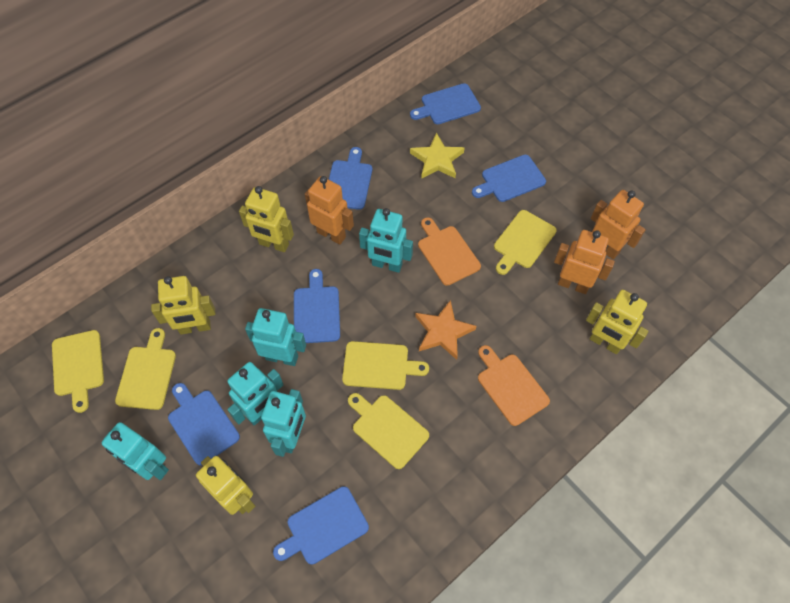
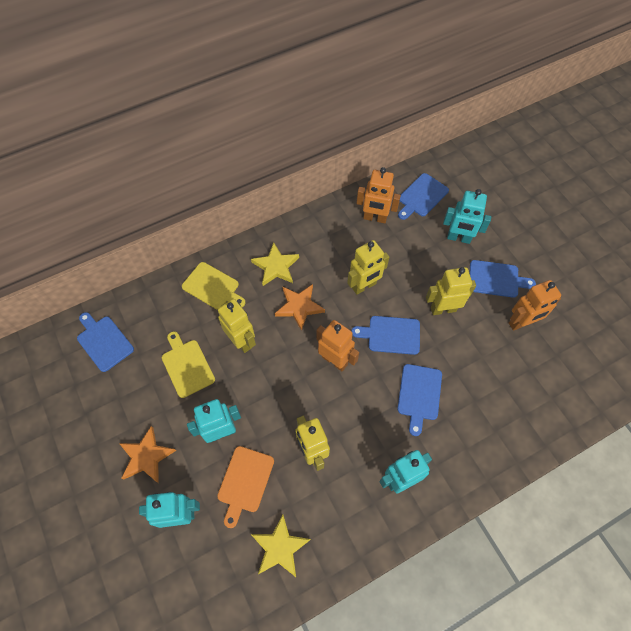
blue cutting board: [168,383,240,465] [273,486,369,565] [294,269,340,343] [329,147,372,210] [410,83,481,124] [472,155,546,202] = 6 -> [77,312,134,372] [351,316,420,355] [397,364,442,436] [398,173,449,220] [469,260,536,298] = 5
orange cutting board: [418,217,481,286] [478,345,550,426] = 2 -> [217,446,274,528] = 1
orange star: [415,300,476,360] = 1 -> [119,426,176,483] [275,284,325,331] = 2
turquoise robot: [102,422,169,480] [227,362,284,425] [245,308,306,366] [261,389,306,457] [359,208,413,273] = 5 -> [139,492,200,528] [187,399,241,443] [380,450,432,494] [443,189,491,244] = 4
yellow cutting board: [52,330,104,413] [115,328,176,410] [342,341,429,390] [348,393,429,469] [494,210,557,275] = 5 -> [162,331,215,398] [182,262,245,309] = 2
yellow star: [410,133,465,179] = 1 -> [251,242,299,286] [251,514,311,577] = 2

